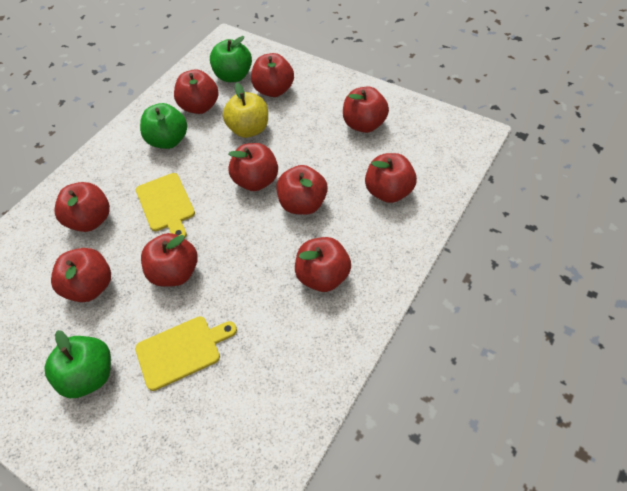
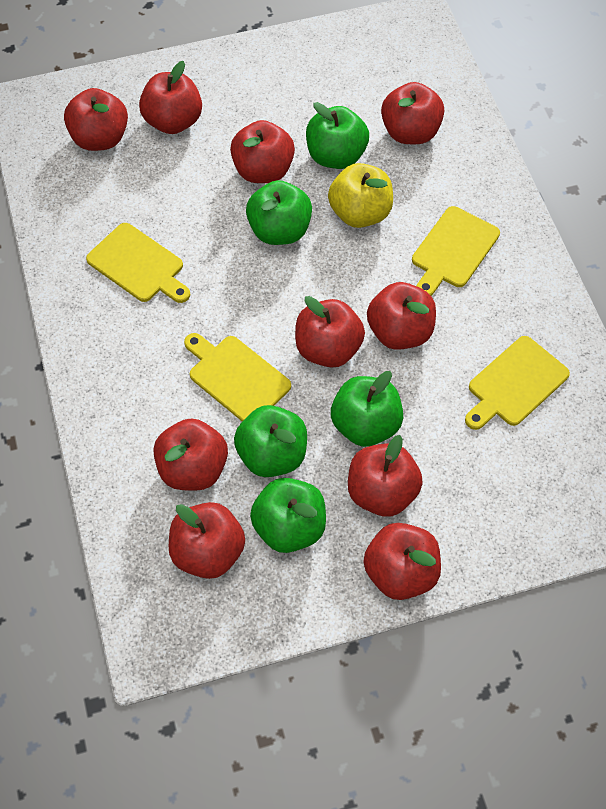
green apple: [44,330,111,398] [140,103,187,149] [210,36,252,82] = 3 -> [234,405,307,477] [246,180,312,245] [250,478,326,553] [306,102,369,169] [331,371,403,447] = 5
yellow cutting board: [135,316,237,391] [136,173,195,239] = 2 -> [86,223,190,303] [184,333,291,422] [412,206,500,296] [465,336,570,430] = 4

